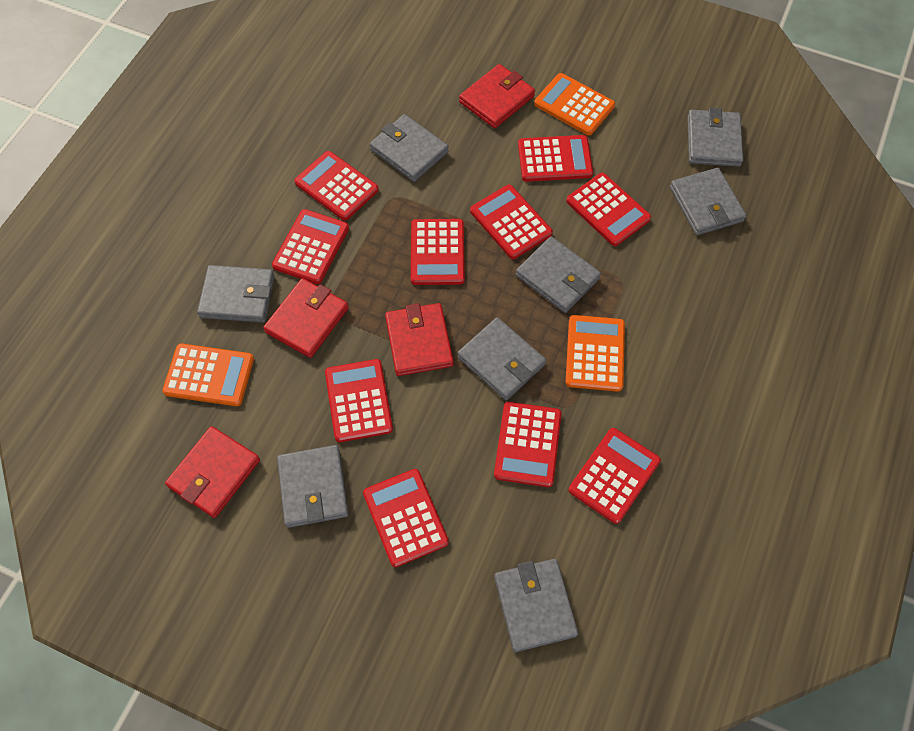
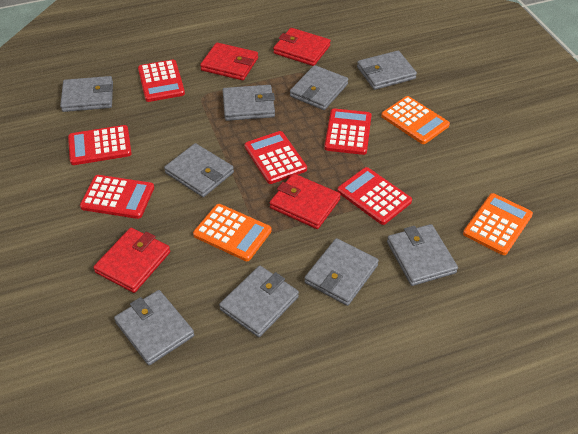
grey wallet: [197,265,275,323] [277,445,349,528] [370,114,449,182] [457,317,546,401] [494,559,578,652] [516,236,601,313] [670,168,746,235] [687,108,743,167] = 8 -> [60,76,113,112] [114,290,194,365] [164,143,234,197] [219,266,299,337] [223,85,275,121] [290,65,348,110] [304,238,379,306] [357,51,417,90] [387,224,458,286] = 9
red calculator: [272,209,349,284] [294,151,379,220] [325,359,393,442] [363,469,449,567] [411,219,465,285] [470,185,553,259] [494,402,562,487] [518,135,593,182] [566,173,651,246] [568,428,661,524] = 10 -> [68,125,132,165] [80,175,154,219] [138,60,185,102] [245,131,307,184] [324,109,372,155] [337,167,412,225] = 6

